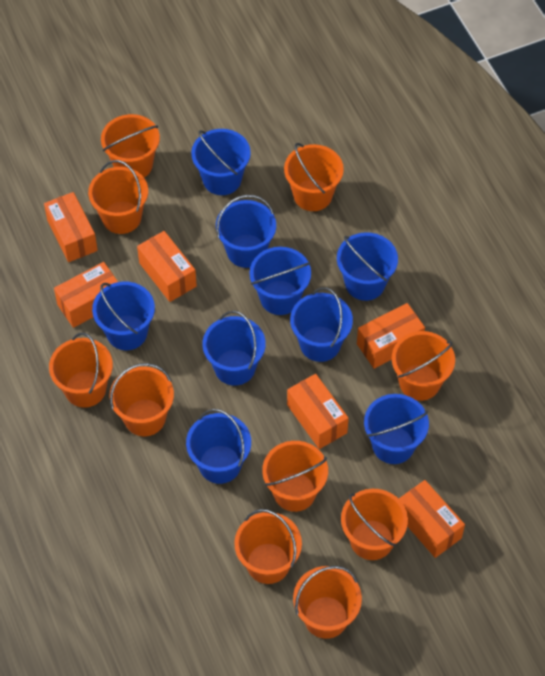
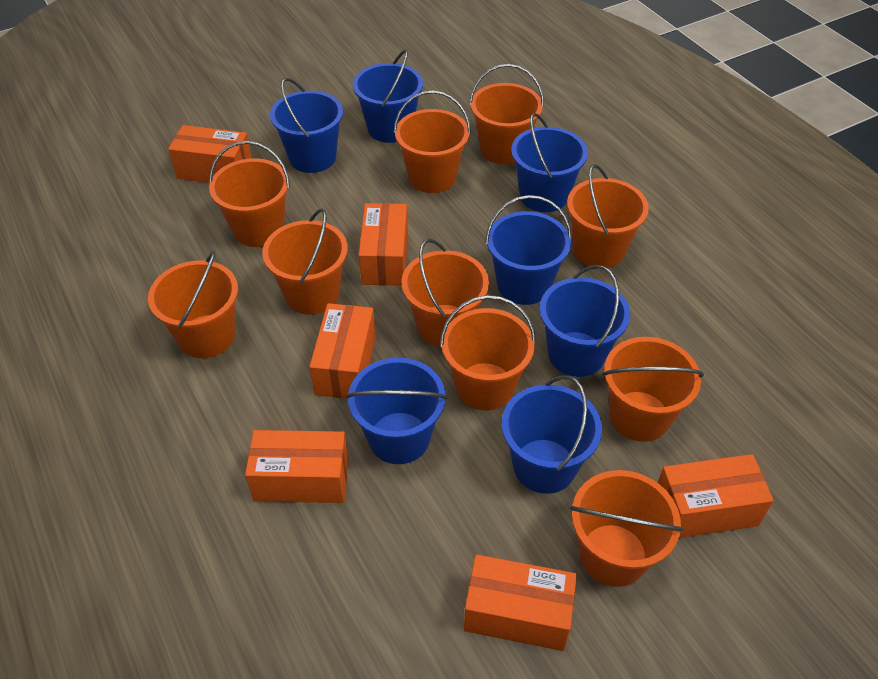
blue bucket: [92,282,155,350] [186,409,251,484] [191,129,251,195] [202,311,266,386] [216,195,276,268] [250,247,311,315] [290,287,353,362] [337,232,398,301] [364,394,429,464] = 9 -> [270,78,343,173] [346,358,447,464] [353,50,423,143] [485,195,572,305] [502,375,602,494] [511,113,588,212] [540,265,630,377] = 7

